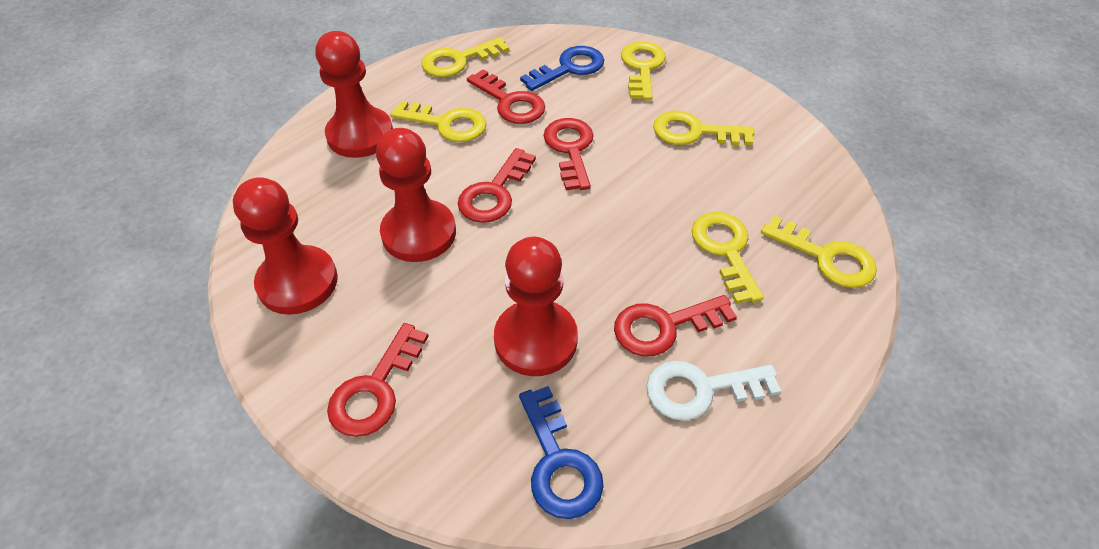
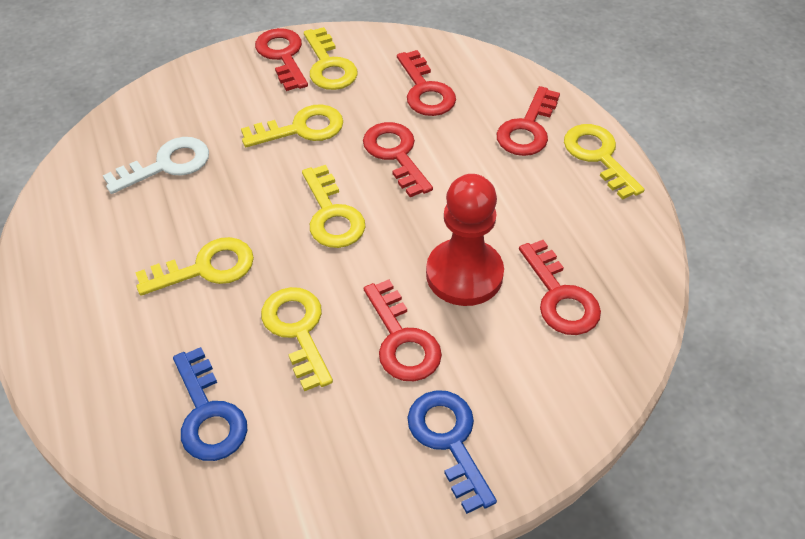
red key: [327,323,429,437] [458,148,536,223] [467,69,545,124] [543,118,594,190] [614,295,737,357] = 5 -> [255,28,308,91] [363,122,433,197] [364,279,442,381] [397,50,456,116] [497,86,560,156] [519,240,601,335] = 6
red pawn: [233,177,338,315] [315,31,393,158] [376,128,456,262] [494,237,578,376] = 4 -> [426,174,504,306] = 1

